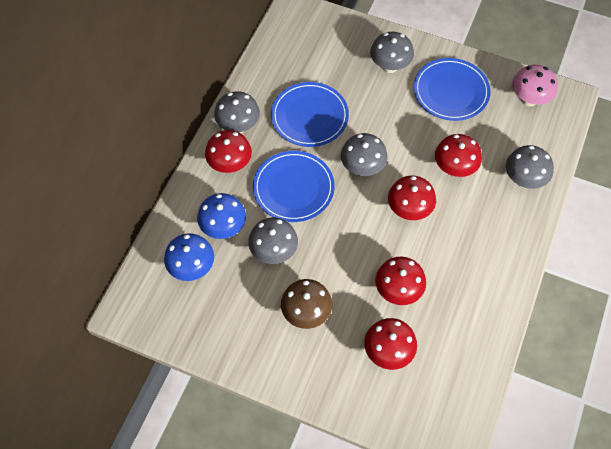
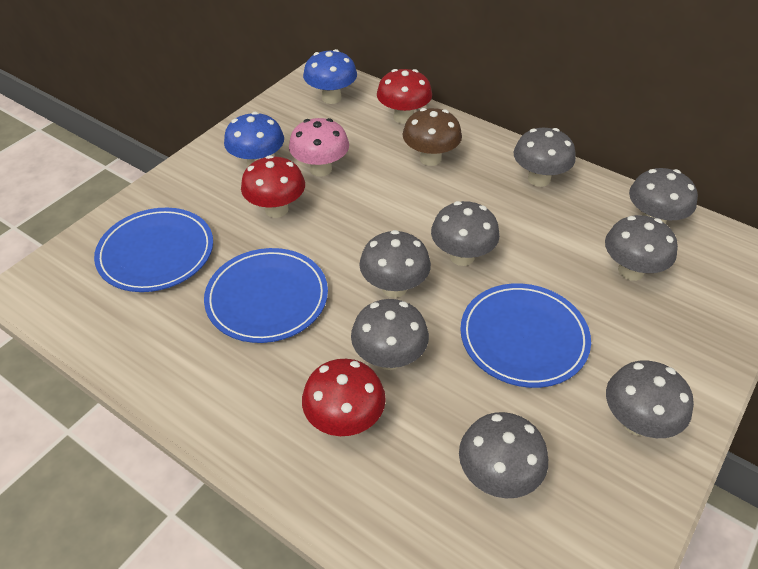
grey mushroom: [214,91,260,133] [248,217,298,264] [341,133,388,176] [370,32,414,73] [506,145,554,189] = 5 -> [351,299,429,370] [359,230,431,298] [431,201,500,266] [459,412,548,498] [514,128,576,187] [605,215,678,281] [606,360,694,438] [629,168,698,224] = 8
red mushroom: [205,130,252,173] [364,318,417,370] [375,257,426,305] [388,175,436,220] [435,134,482,177] = 5 -> [241,155,305,218] [302,359,386,436] [377,69,432,124] = 3

